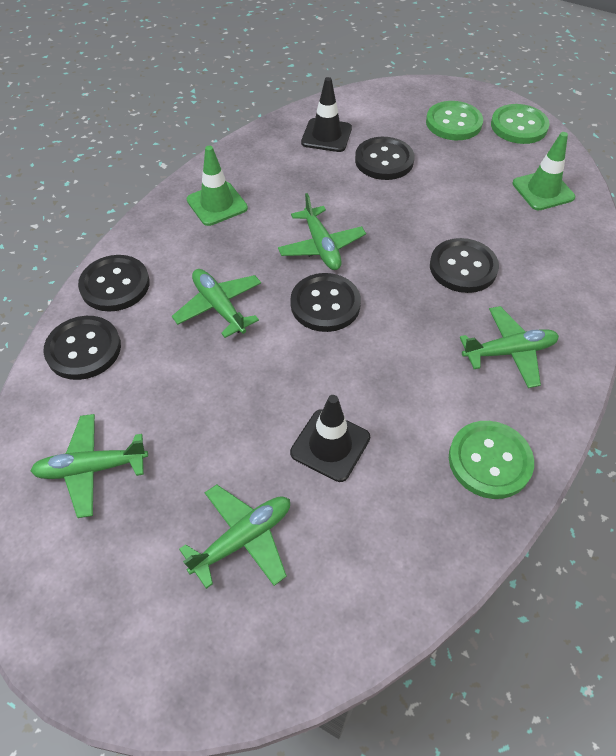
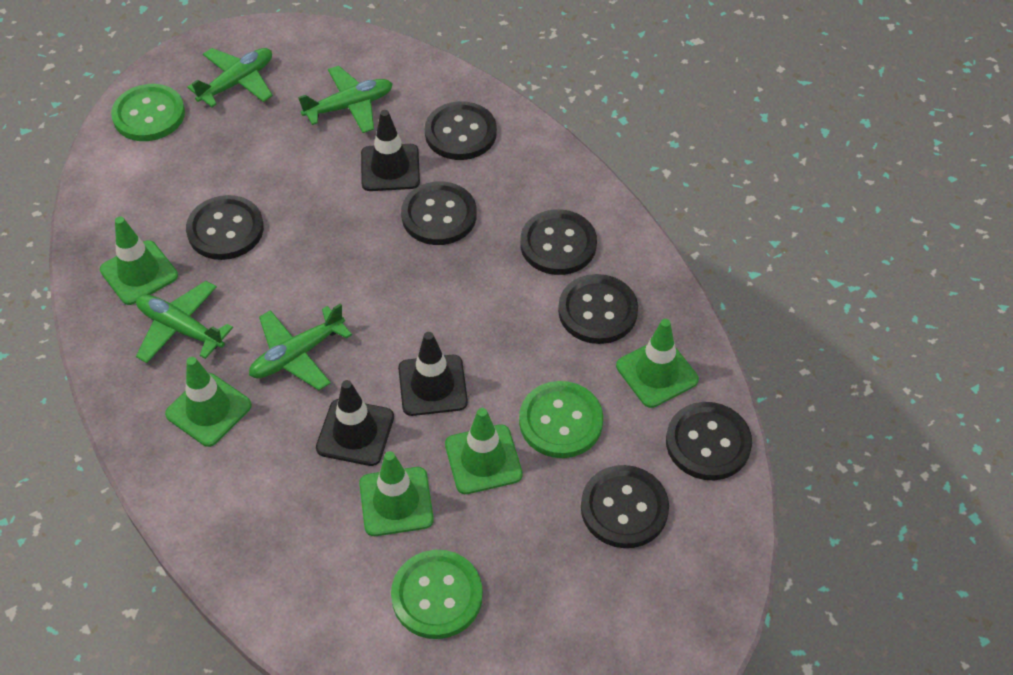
black button: [43,316,121,380] [78,255,150,312] [290,273,361,332] [355,137,415,180] [430,238,499,293] = 5 -> [186,195,264,260] [401,181,477,245] [425,101,497,160] [520,209,597,275] [558,274,638,344] [581,465,669,548] [666,402,752,480] = 7
black traffic cone: [290,395,370,482] [301,77,352,152] = 2 -> [316,380,394,466] [361,110,420,191] [398,332,468,416] = 3
green plane: [30,414,148,518] [172,269,261,338] [179,484,290,589] [278,193,366,270] [460,306,559,388] = 5 -> [136,281,233,363] [187,48,273,107] [249,303,352,390] [298,66,392,133] = 4
green traffic cone: [187,146,248,226] [512,132,575,211] = 2 -> [100,216,178,305] [165,357,252,447] [359,451,434,536] [445,408,523,494] [616,319,699,408] = 5

